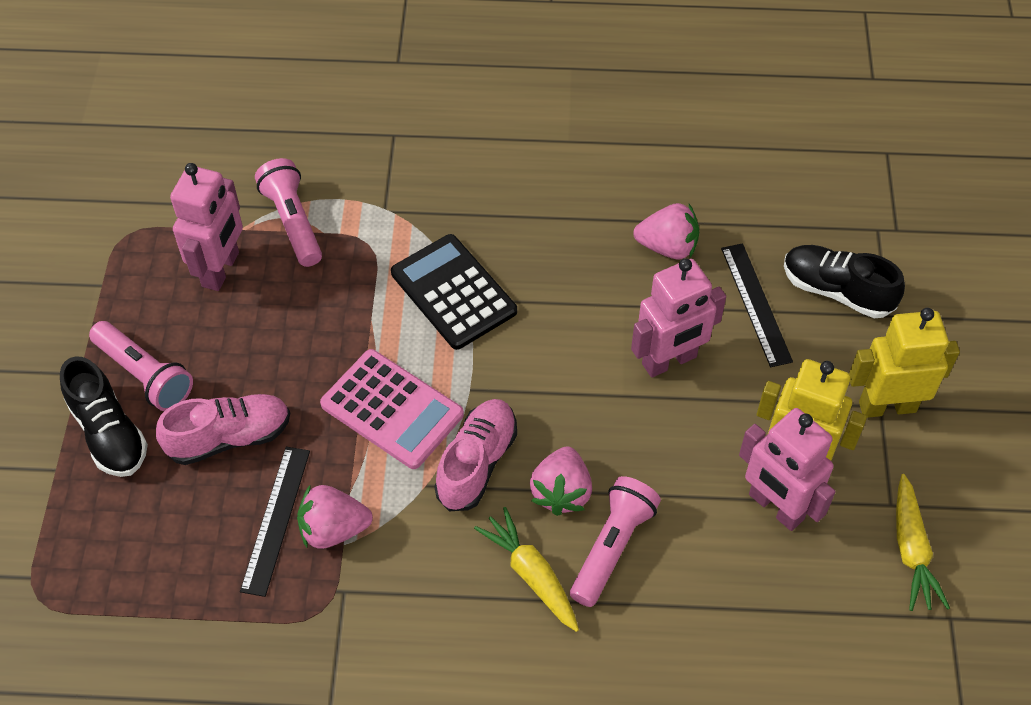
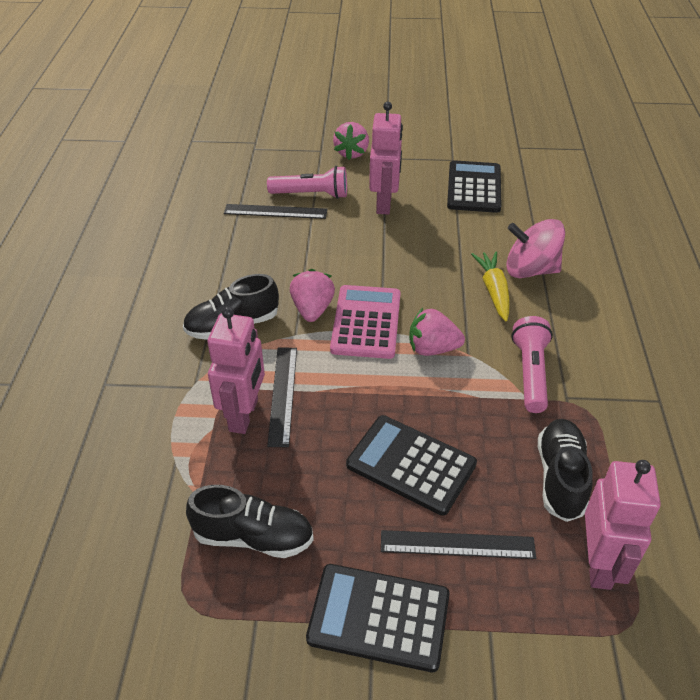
black calculator: [391,234,517,350] = 1 -> [306,564,450,672] [346,415,477,516] [447,160,502,213] = 3
black ruler: [240,447,310,597] [721,243,793,367] = 2 -> [224,204,327,219] [267,348,297,447] [381,530,536,559] = 3
black shoe: [60,356,148,477] [784,245,905,318] = 2 -> [183,274,279,340] [186,485,314,558] [538,419,593,522] = 3
pink flashlight: [89,321,193,411] [255,158,322,267] [570,476,661,607] = 3 -> [267,166,347,199] [511,316,553,413] = 2
pink shoe: [156,394,290,465] [434,399,517,511] = 2 -> none = 0
pink spinning top: none = 0 -> [506,219,565,278] = 1
yellow carrot: [474,507,579,632] [896,474,950,611] = 2 -> [471,252,510,321] = 1
yellow robot: [757,359,867,461] [849,308,960,418] = 2 -> none = 0

